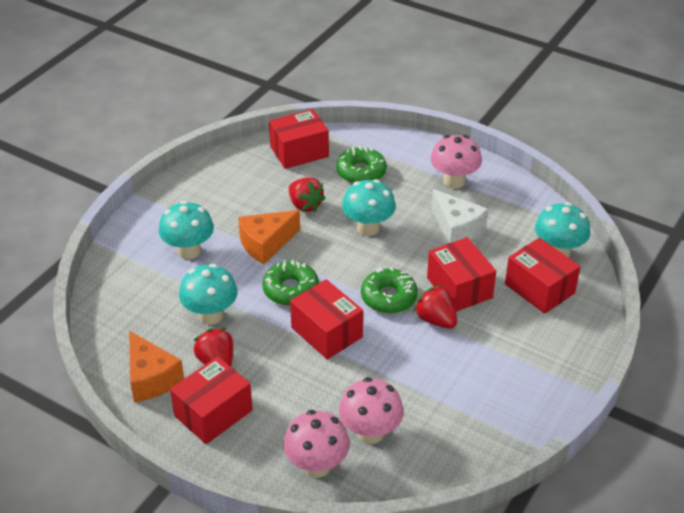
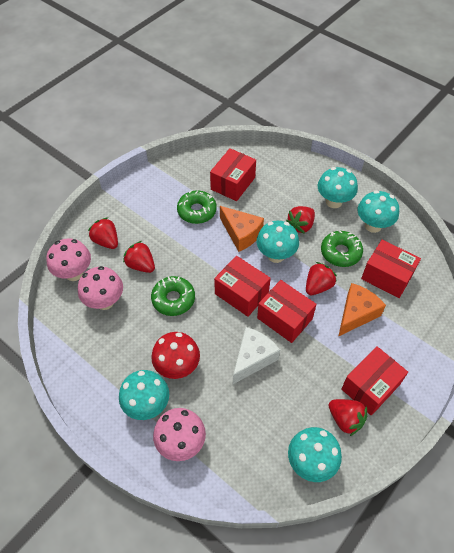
red mushroom: none = 0 -> [151,332,200,379] = 1
red strawberry: [194,328,233,367] [289,177,326,212] [414,285,457,329] = 3 -> [88,217,118,249] [123,241,155,273] [286,206,315,234] [306,262,337,295] [329,399,367,436] = 5
turquoise mushroom: [159,201,214,259] [179,264,238,325] [342,179,396,236] [535,202,590,257] = 4 -> [119,370,169,420] [257,221,299,263] [288,427,342,482] [318,167,358,208] [358,190,399,233] = 5

